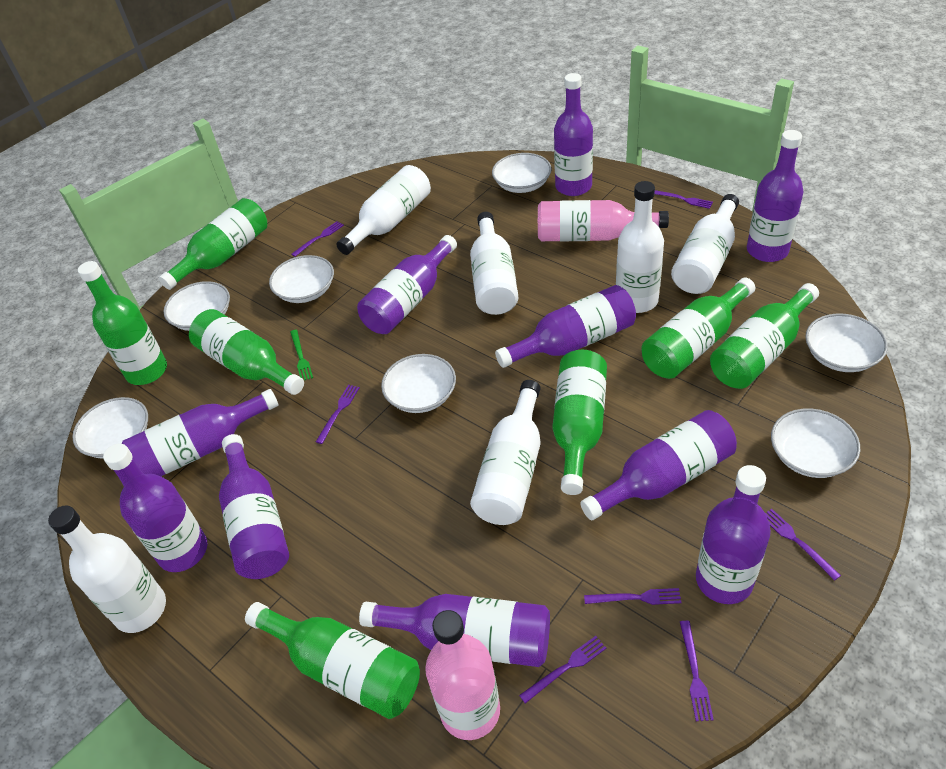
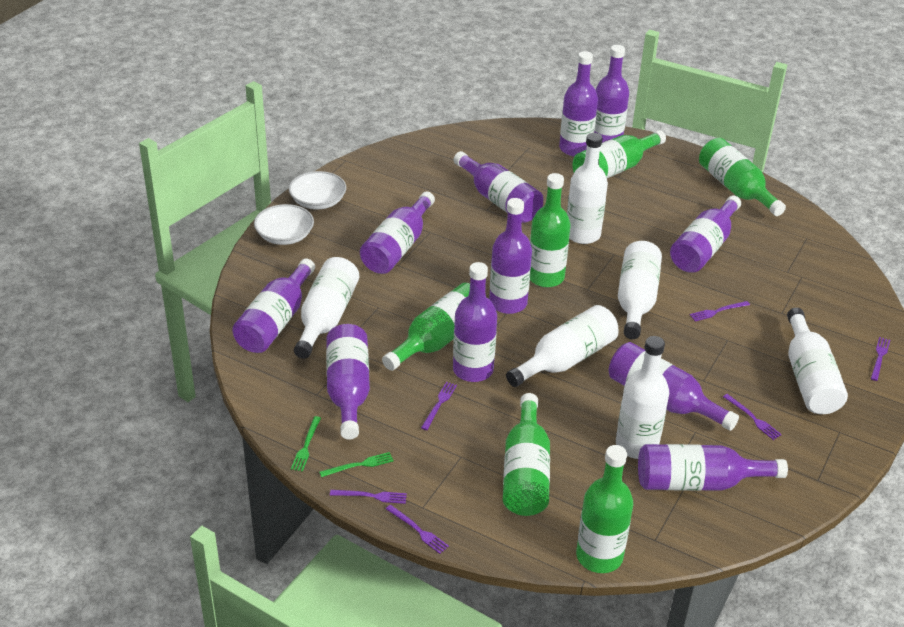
green bottle: [78,261,167,385] [159,198,267,290] [189,309,304,395] [245,602,420,719] [552,350,607,495] [641,278,755,379] [710,283,819,389] = 7 -> [382,283,470,371] [503,393,550,516] [530,173,571,287] [573,130,666,178] [576,445,633,573] [699,138,786,216] = 6
green fork: [290,330,313,380] = 1 -> [291,416,321,472] [319,452,394,477] = 2
pink bottle: [425,610,500,740] [538,200,669,241] = 2 -> none = 0
purple bottle: [103,444,207,572] [121,389,279,476] [219,434,289,579] [357,235,457,334] [359,594,550,667] [495,285,636,368] [554,73,593,196] [580,410,737,520] [696,465,771,604] [747,130,803,262] = 10 -> [232,258,315,353] [326,324,370,439] [360,192,435,274] [453,262,497,382] [454,151,543,223] [489,198,532,314] [559,51,598,156] [594,45,629,143] [609,342,739,431] [638,444,788,491] [670,195,741,273] = 11
purple fork: [291,221,344,257] [316,385,360,444] [519,636,606,704] [584,588,682,605] [655,190,713,209] [680,621,714,721] [765,509,841,581] = 7 -> [330,490,407,504] [386,505,449,554] [421,382,457,430] [690,301,750,321] [723,394,782,440] [871,337,890,381] = 6
white bowl: [72,397,148,459] [164,281,230,331] [269,255,334,303] [381,354,456,413] [492,153,552,193] [771,408,860,478] [805,314,888,372] = 7 -> [254,204,314,245] [289,171,346,209] = 2

